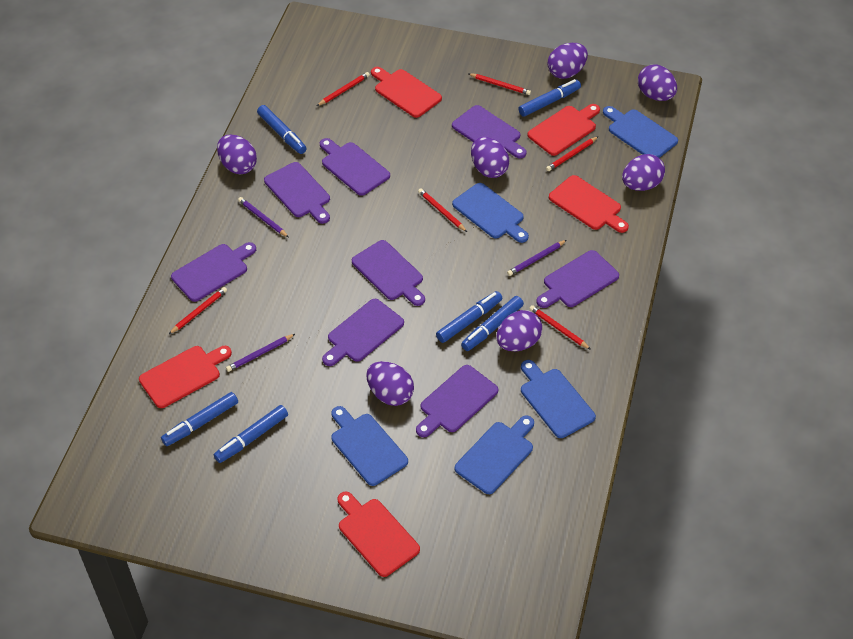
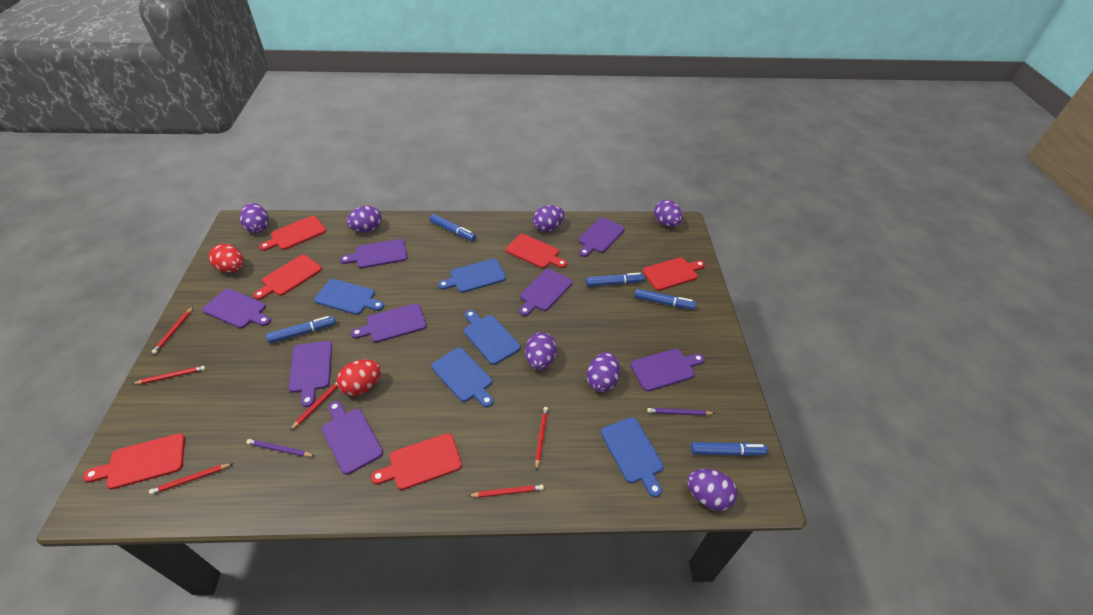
blue marker: [161,392,238,446] [214,405,288,463] [257,105,306,154] [436,291,502,343] [461,296,524,351] [518,79,581,117] = 6 -> [266,316,336,344] [430,214,476,241] [586,273,644,287] [634,289,696,310] [691,442,768,456] = 5
purple pencil: [226,334,295,372] [238,197,289,237] [507,240,567,276] = 3 -> [246,439,314,457] [647,408,715,416] = 2
red cutting board: [139,346,232,408] [338,491,420,577] [371,67,442,118] [527,104,600,156] [549,175,629,233] = 5 -> [83,433,185,489] [253,255,322,300] [259,216,326,251] [371,433,462,490] [506,234,567,268] [642,257,705,291] = 6
red egg: none = 0 -> [209,244,244,273] [337,360,381,396] = 2

